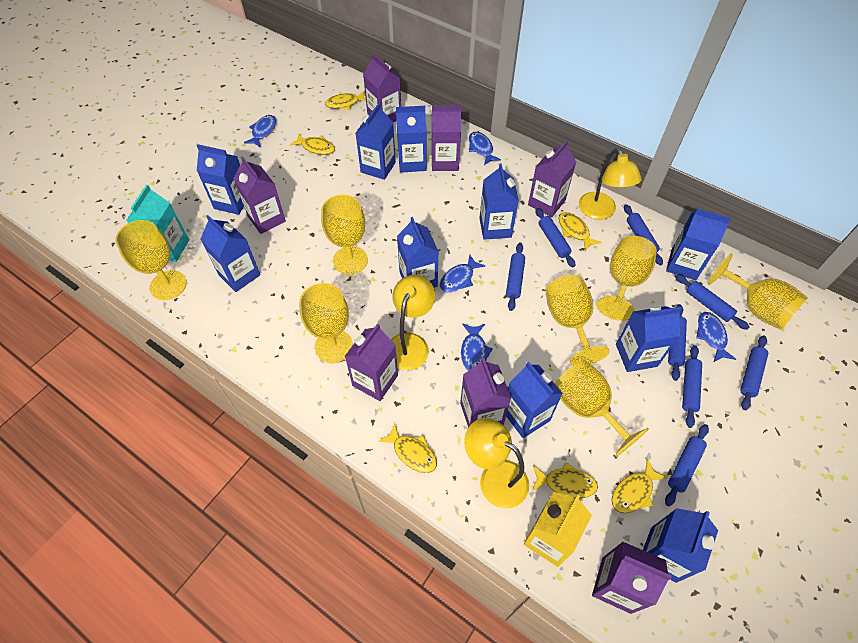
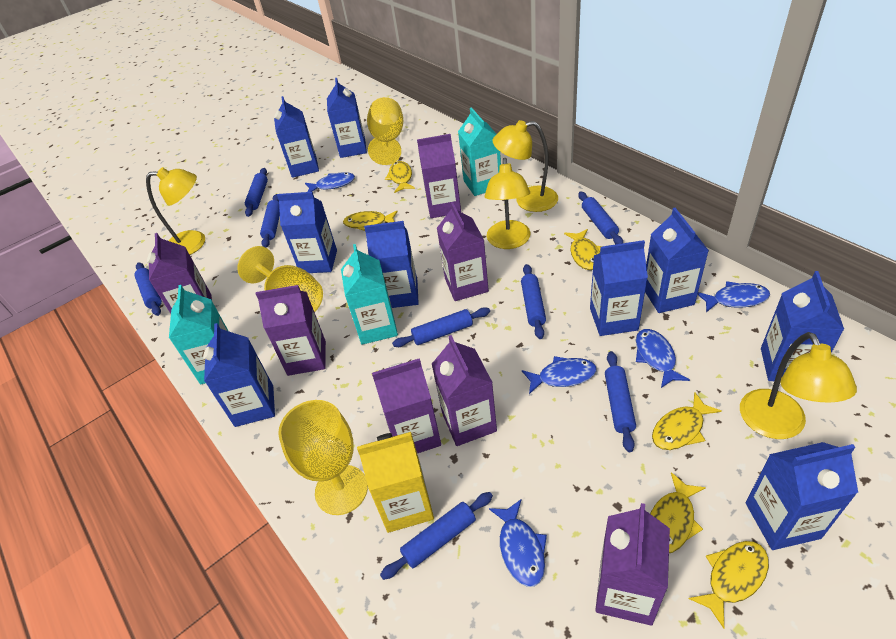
blue carton: [197,144,244,215] [200,215,260,292] [356,103,396,180] [396,106,427,173] [397,217,439,288] [480,163,519,240] [506,361,563,438] [616,306,682,372] [643,508,718,583] [666,208,731,280] = 10 -> [203,323,275,427] [274,96,319,178] [277,192,337,273] [327,78,367,158] [364,221,419,308] [590,240,648,336] [645,208,709,313] [746,442,858,550] [761,271,844,381] = 9
turquoise carton: [126,185,189,262] = 1 -> [169,285,228,384] [341,244,398,345] [458,107,501,196] = 3
yellow goblet: [115,220,187,300] [299,283,353,363] [321,194,368,275] [545,275,610,365] [555,360,649,457] [597,236,657,321] [708,254,808,330] = 7 -> [237,246,323,312] [278,400,368,515] [367,97,403,165] = 3
yellow lamp: [391,275,436,371] [464,418,529,508] [579,148,642,220] = 3 -> [146,167,205,255] [484,158,531,249] [493,120,558,212] [740,332,857,439] = 4

